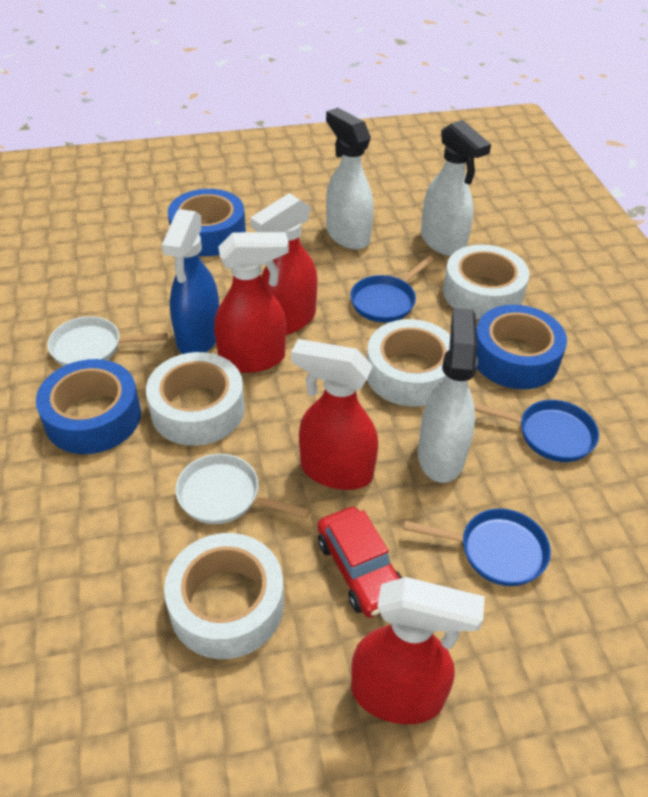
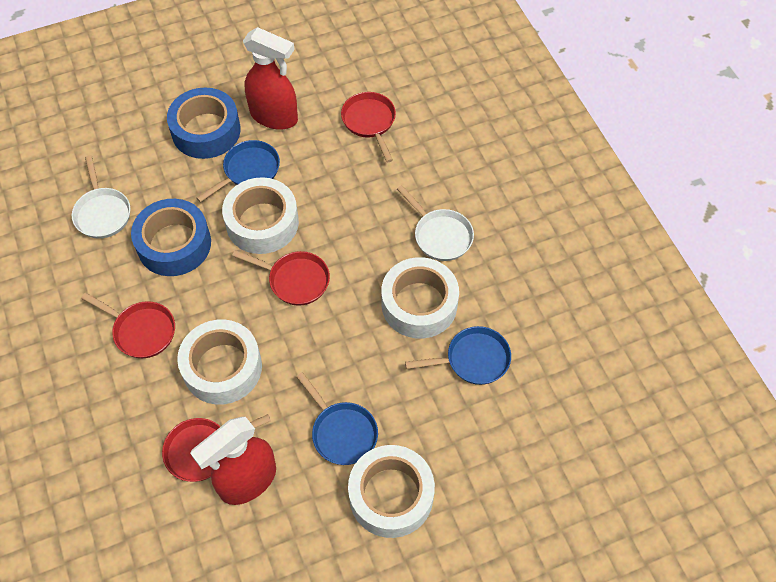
blue spray bottle: [162,209,220,354] = 1 -> none = 0
blue tape: [36,359,141,454] [168,189,246,256] [476,305,567,389] = 3 -> [131,199,211,276] [167,88,241,159] = 2
red car: [317,507,402,618] = 1 -> none = 0
red pan: none = 0 -> [81,293,175,358] [162,414,271,482] [232,250,330,306] [341,92,396,162] = 4
red spray bottle: [214,232,289,373] [250,193,317,335] [291,339,378,490] [351,577,485,724] = 4 -> [190,417,276,505] [243,27,298,130] = 2
white spray bottle: [326,108,374,250] [418,308,478,483] [421,120,491,256] = 3 -> none = 0

